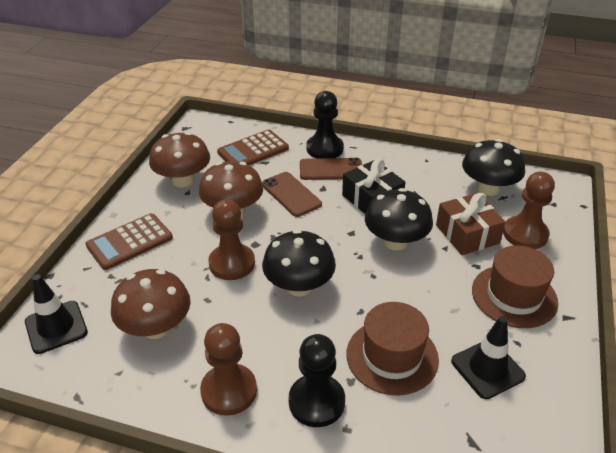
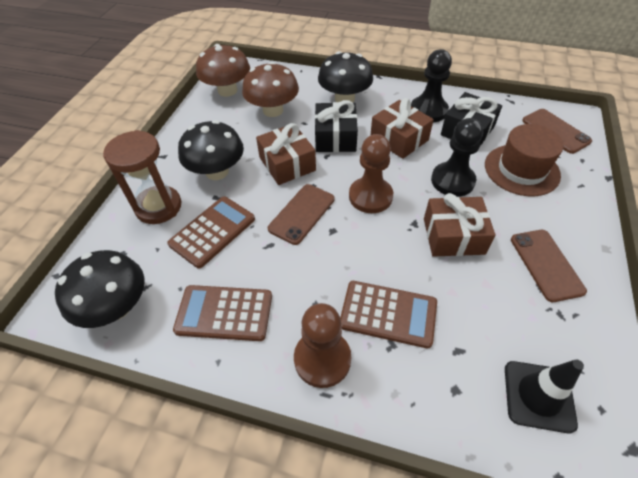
black gift: [342,158,405,214] = 1 -> [315,100,358,152] [441,92,502,146] = 2
black traffic cone: [25,274,88,354] [451,316,526,399] = 2 -> [505,359,584,434] = 1
brown calculator: [85,213,173,270] [217,130,289,165] = 2 -> [167,197,255,268] [173,285,272,341] [340,281,437,349] = 3
brown gift: [436,193,506,255] = 1 -> [256,123,316,185] [371,98,434,159] [424,193,496,257] = 3
brown hat: [346,302,439,396] [472,245,558,328] = 2 -> [485,124,564,196] = 1
brown hourglass: none = 0 -> [103,130,182,224] = 1
brown mushroom: [111,269,191,339] [149,132,210,187] [199,161,263,216] = 3 -> [196,44,250,97] [242,62,299,117] = 2
brown pawn: [200,323,257,416] [208,199,255,280] [503,172,555,249] = 3 -> [294,303,351,388] [349,134,393,213] = 2
brown phone: [262,172,322,217] [300,158,362,180] = 2 -> [268,184,335,245] [511,230,587,302] [522,109,592,154] = 3

